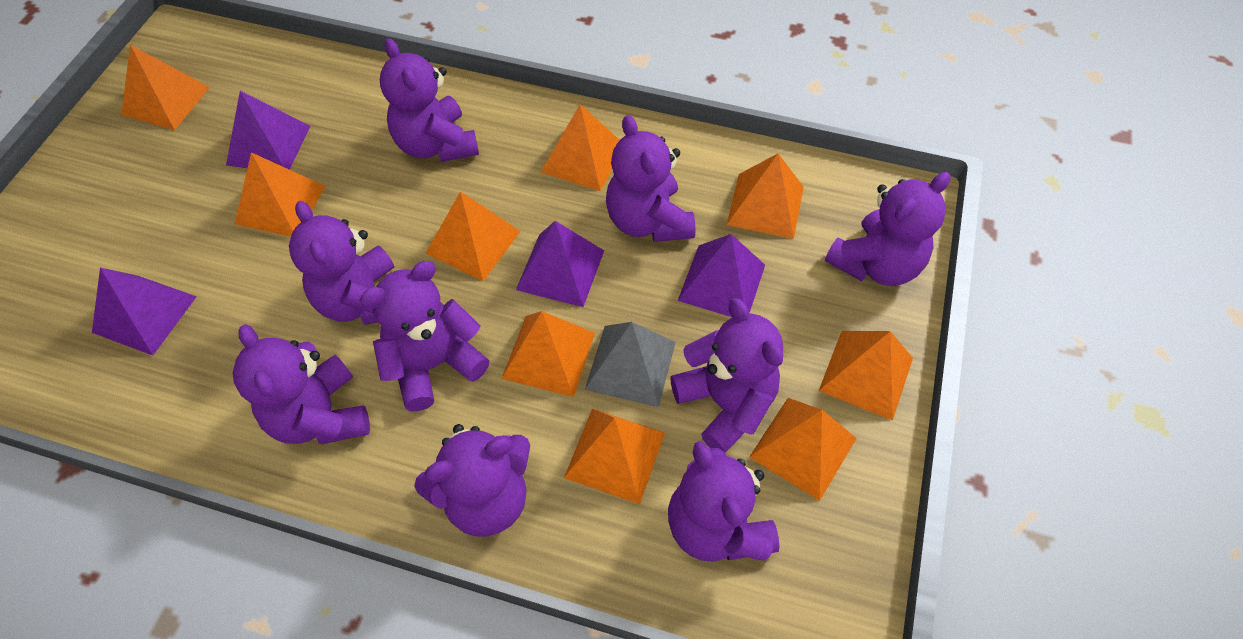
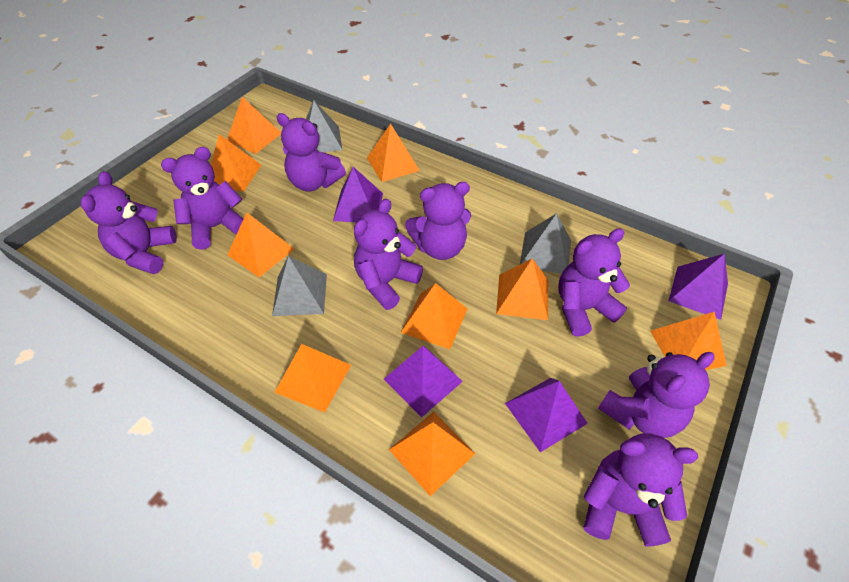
grey pyramid: [585,322,676,407] = 1 -> [272,256,327,316] [306,100,342,152] [520,213,571,274] = 3
purple teddy bear: [233,324,370,444] [289,201,394,325] [359,261,490,411] [380,38,479,162] [414,424,530,536] [606,115,695,242] [668,441,779,562] [670,298,783,453] [825,172,951,286] = 9 -> [81,171,177,274] [161,147,243,250] [277,113,346,191] [354,199,423,310] [405,182,471,260] [558,228,630,337] [584,434,698,547] [598,352,715,438] = 8

